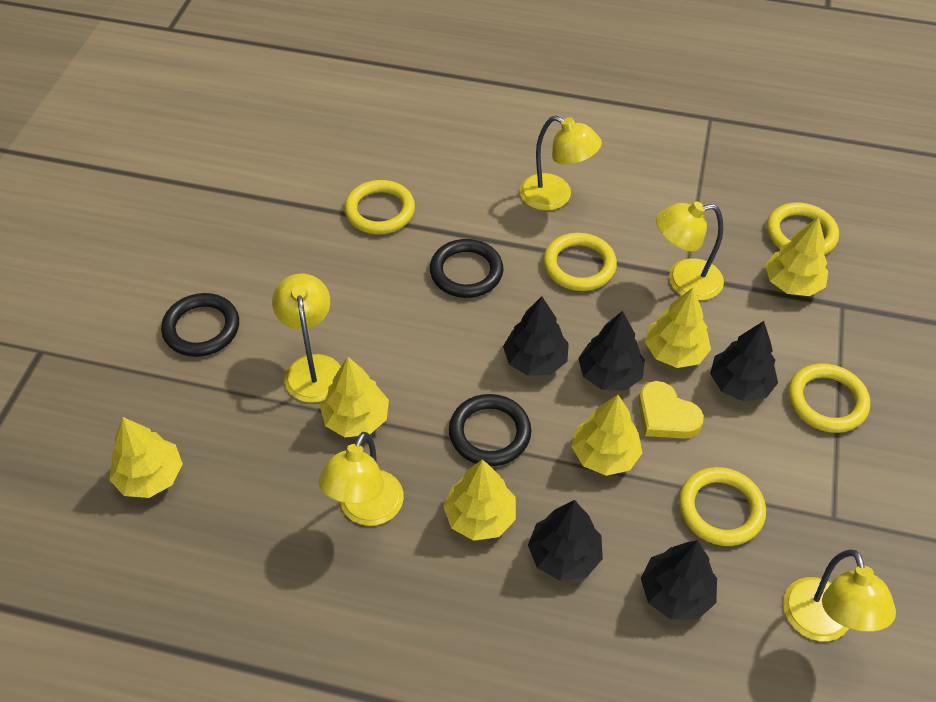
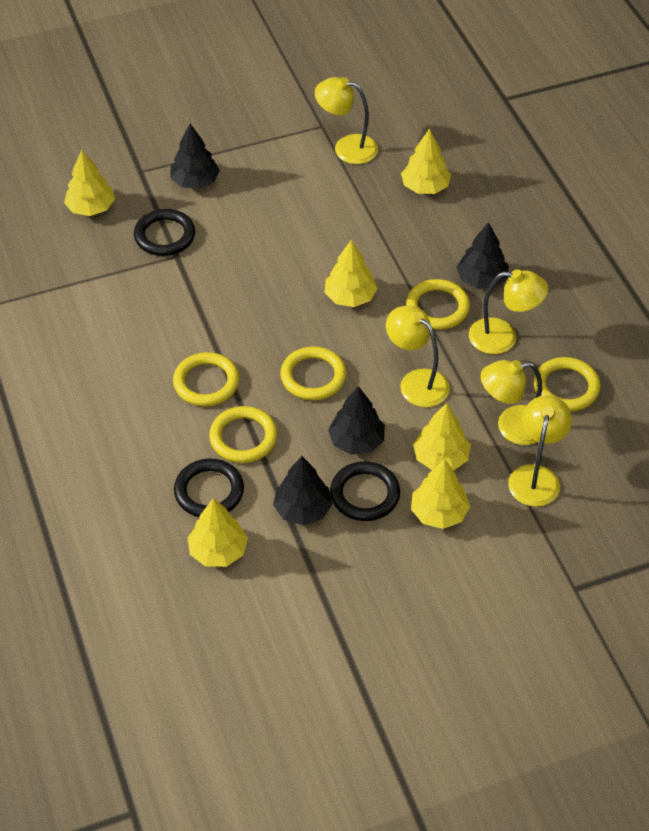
black tree: [503,296,569,376] [528,500,603,581] [578,311,645,390] [641,540,717,620] [710,321,778,401] = 5 -> [170,124,220,189] [273,456,332,525] [328,386,385,454] [456,222,509,289] = 4
yellow heart: [638,381,704,439] = 1 -> none = 0

